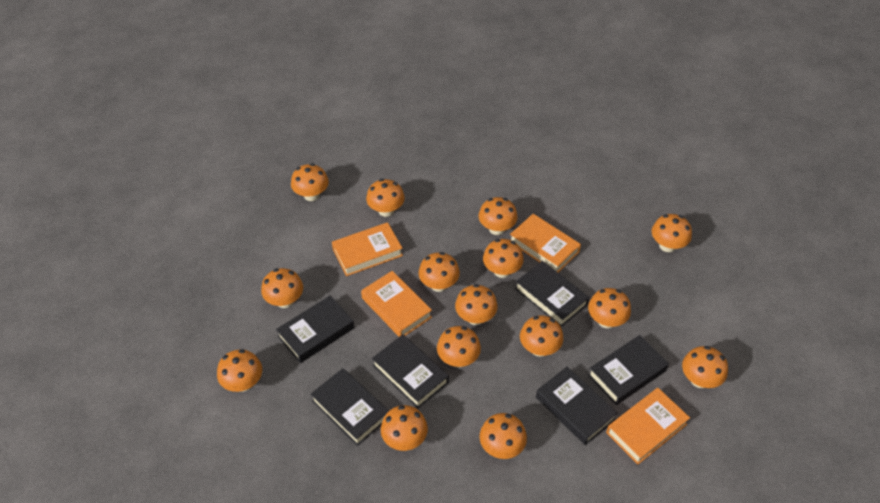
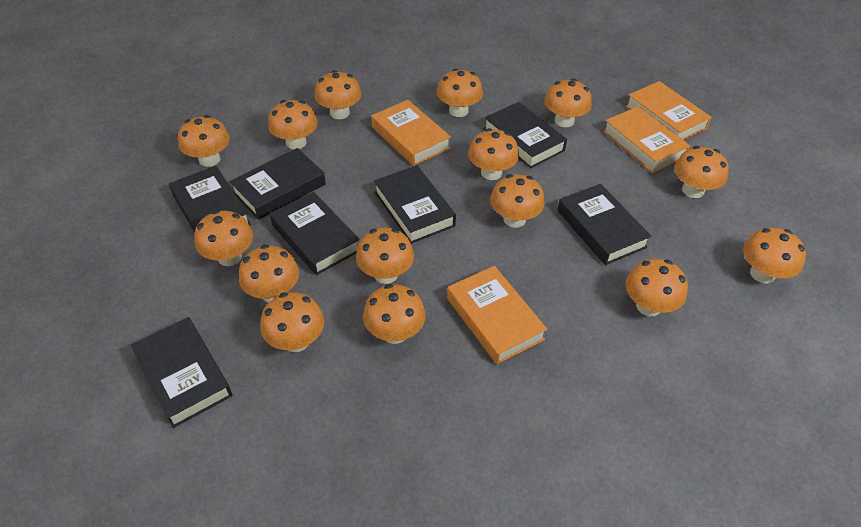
black book: [276,296,354,363] [310,368,389,446] [372,334,449,408] [515,261,589,327] [536,367,618,445] [588,335,669,405] = 6 -> [131,317,233,428] [169,166,251,232] [230,148,326,220] [270,192,360,275] [374,165,456,244] [484,102,567,168] [557,184,651,265] = 7

